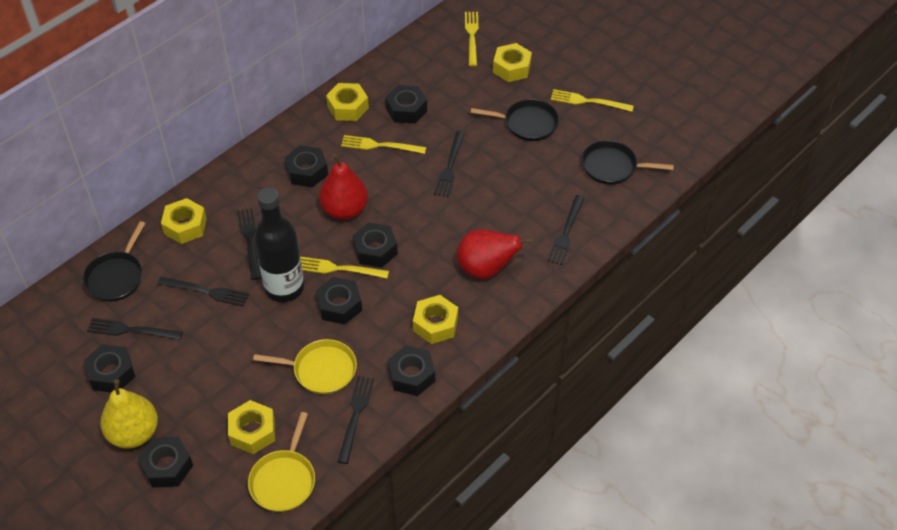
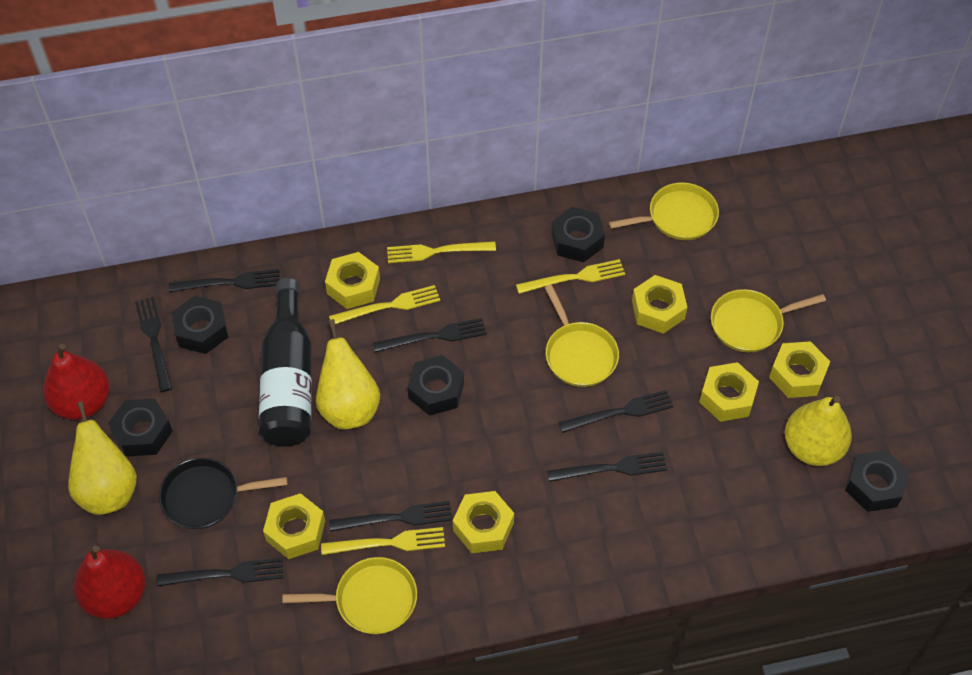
black fork: [87,318,183,340] [157,277,249,307] [237,208,261,280] [338,376,374,464] [434,131,465,197] [547,195,584,265] = 6 -> [135,297,173,392] [157,558,283,586] [169,269,280,292] [329,501,452,532] [373,318,487,352] [547,452,667,482] [558,390,674,433] = 7
black nut: [84,344,136,393] [137,437,193,488] [284,145,328,187] [316,277,362,325] [352,222,398,268] [385,85,427,124] [388,345,435,396] = 7 -> [108,399,173,456] [172,296,228,354] [407,355,464,416] [551,207,605,262] [845,450,909,512] = 5
black pan: [82,221,146,302] [471,99,559,141] [582,140,674,185] = 3 -> [159,458,288,529] = 1
yellow nut: [161,198,207,244] [228,400,275,454] [326,83,369,121] [413,295,458,344] [493,43,532,82] = 5 -> [263,493,325,559] [325,252,380,309] [453,491,514,553] [632,275,687,334] [699,362,759,422] [769,341,830,398] = 6
yellow pan: [248,412,315,512] [253,339,357,394] = 2 -> [282,557,417,634] [545,285,619,387] [609,183,719,240] [711,289,826,352] = 4
yellow pear: [100,379,158,448] = 1 -> [68,401,137,515] [316,319,380,429] [785,396,852,466] = 3

